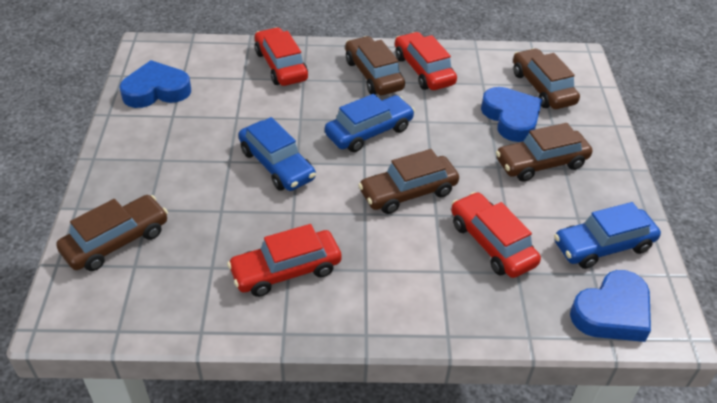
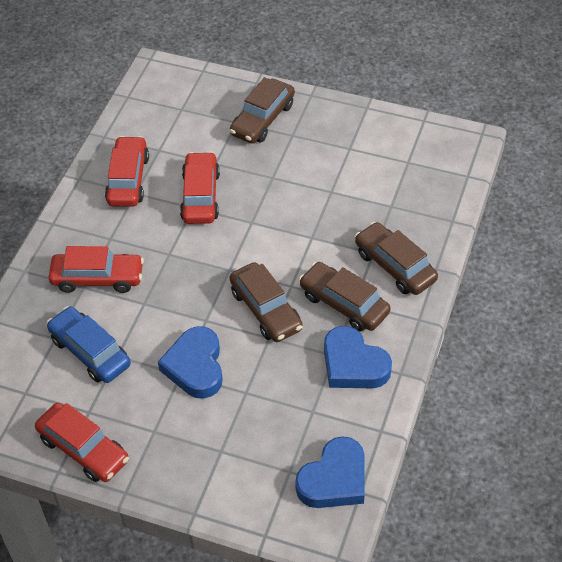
blue car: [238,117,316,191] [325,94,415,152] [554,202,661,269] = 3 -> [47,306,131,383] = 1
brown car: [56,195,168,271] [345,36,405,95] [358,149,459,214] [496,123,592,182] [513,48,580,109] = 5 -> [229,262,303,342] [230,77,295,144] [299,262,391,332] [355,222,438,295] = 4

